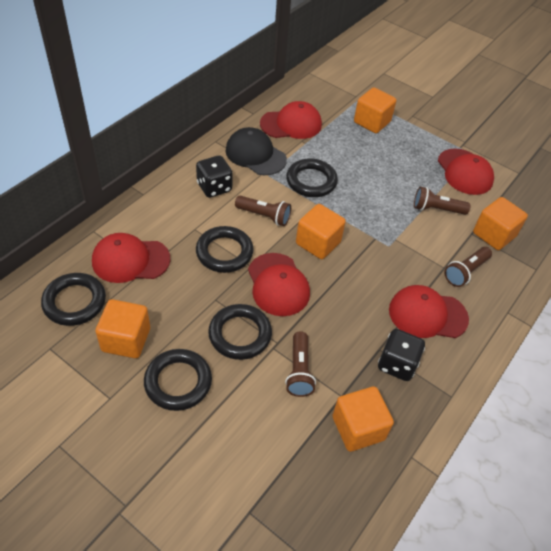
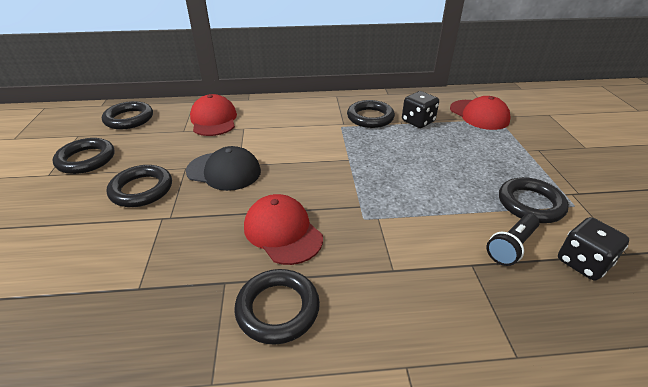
black flashlight: none = 0 -> [487,214,540,266] = 1
black ring: [41,273,106,326] [144,349,212,411] [196,226,254,273] [208,304,272,360] [286,158,338,197] = 5 -> [52,138,114,174] [102,101,153,130] [107,165,172,207] [234,269,320,345] [347,100,395,128] [499,177,569,223] = 6
brown flashlight: [235,196,291,226] [285,331,316,397] [414,187,471,215] [444,247,492,287] = 4 -> none = 0
orange cube: [95,299,150,358] [296,204,346,259] [333,386,394,452] [354,87,396,133] [473,197,528,250] = 5 -> none = 0
red cap: [92,233,171,283] [248,253,310,316] [260,101,322,139] [389,285,469,338] [438,148,494,195] = 5 -> [190,94,237,136] [244,194,323,265] [450,96,510,130] = 3

